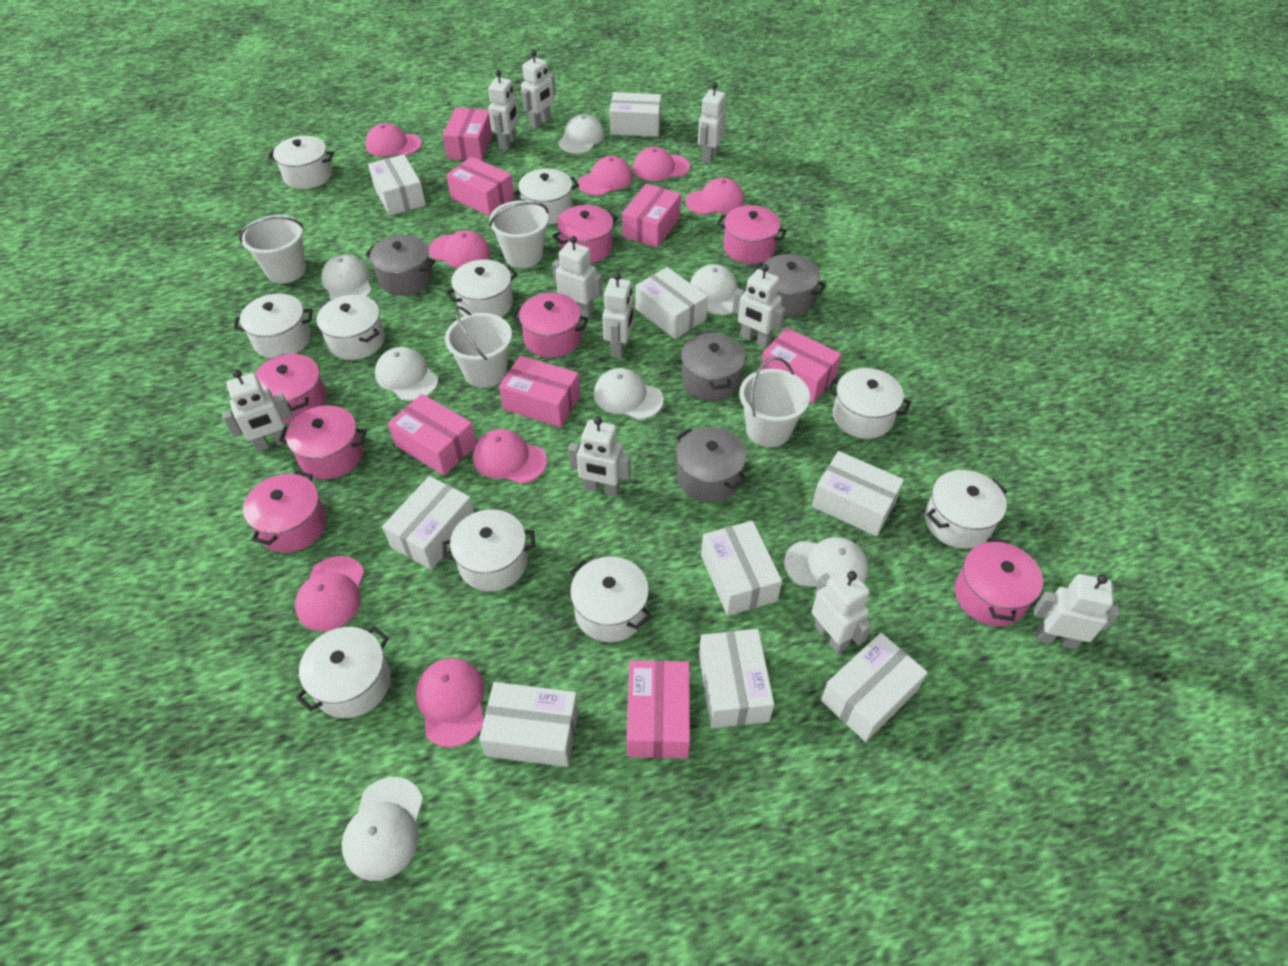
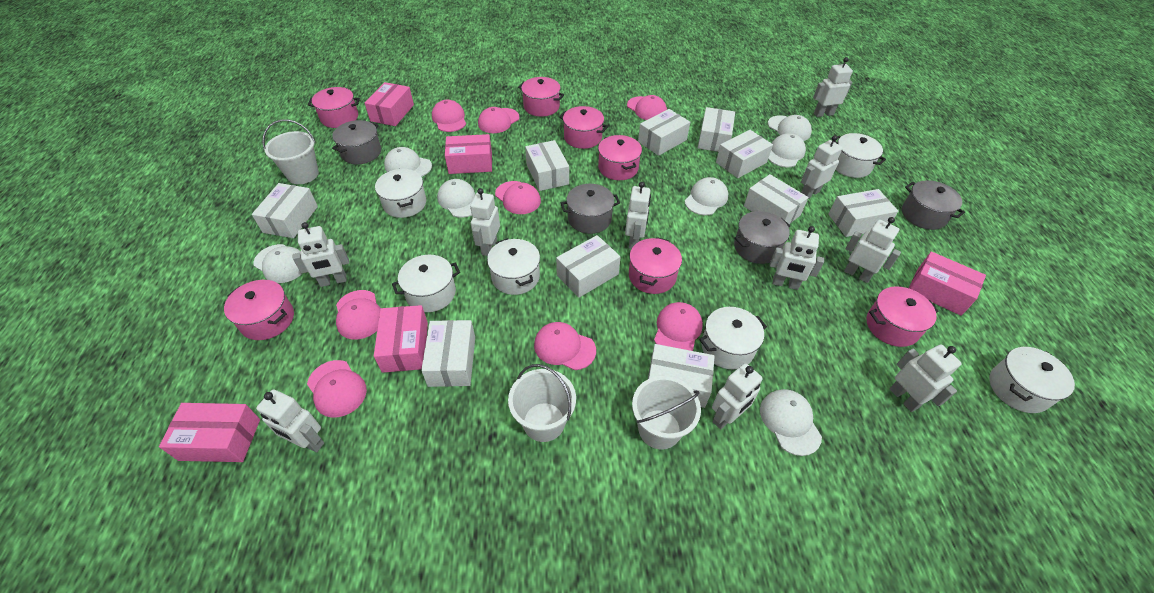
pink box: [388,394,476,476] [443,108,493,161] [446,157,514,216] [499,355,580,428] [622,184,681,248] [626,660,690,758] [761,328,842,403] = 7 -> [159,403,260,462] [365,82,414,126] [374,305,428,373] [445,134,492,174] [909,251,986,316] = 5
white box: [368,154,426,216] [382,476,474,570] [479,682,579,767] [609,92,661,137] [635,267,708,339] [699,629,774,728] [701,521,782,616] [812,451,904,537] [821,633,928,742] = 9 -> [252,183,318,238] [421,320,475,387] [525,140,569,191] [556,235,621,298] [638,109,690,156] [648,344,715,408] [698,107,735,152] [716,130,773,178] [744,174,809,224] [828,189,898,237] = 10
white bucket: [239,215,306,283] [445,306,512,388] [489,200,549,268] [739,357,810,447] = 4 -> [263,119,319,184] [508,364,576,442] [632,376,701,449] = 3
white pot: [234,294,313,358] [268,136,334,189] [296,626,391,718] [316,295,385,360] [442,509,536,591] [446,259,518,317] [512,169,579,225] [569,557,652,642] [827,368,911,439] [925,470,1007,549] = 10 -> [375,169,426,218] [392,255,460,312] [487,238,540,295] [699,307,767,369] [834,133,886,178] [989,347,1075,413] = 6

